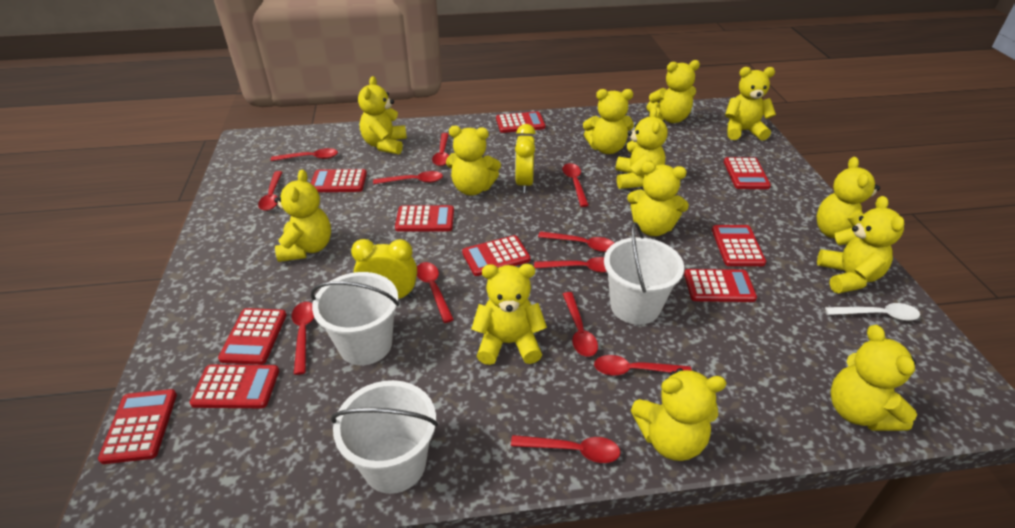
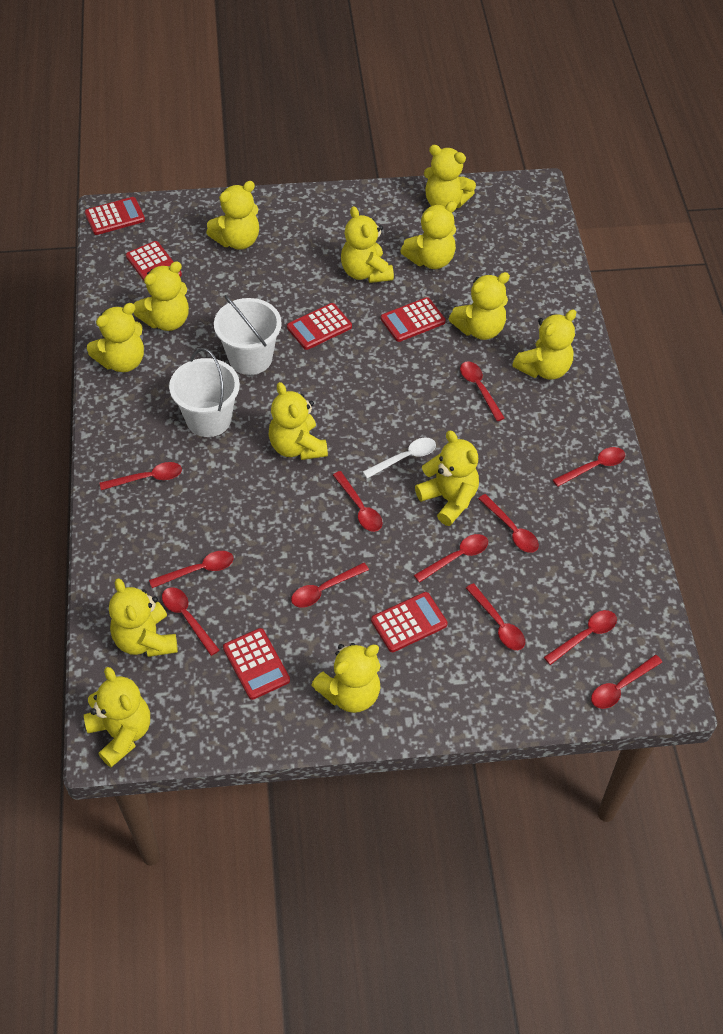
red calculator: [98,389,177,464] [190,365,279,408] [218,308,287,365] [311,169,367,192] [395,205,454,232] [462,235,531,276] [496,111,545,133] [684,269,757,302] [712,225,766,266] [724,157,771,189] = 10 -> [85,197,145,235] [126,241,182,281] [223,628,290,700] [287,303,352,350] [371,592,448,652] [381,297,446,342] = 6
white bucket: [311,272,399,365] [331,380,438,494] [604,222,684,325] = 3 -> [169,348,240,437] [214,295,282,375] = 2
yellow clock: [351,239,417,299] [515,124,536,193] = 2 -> none = 0

